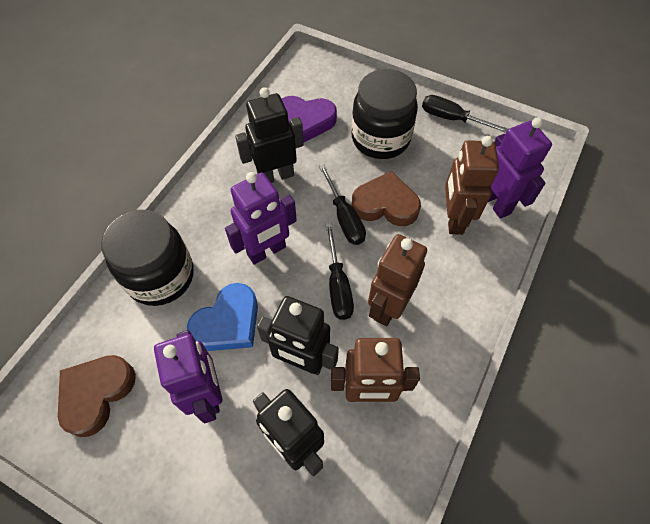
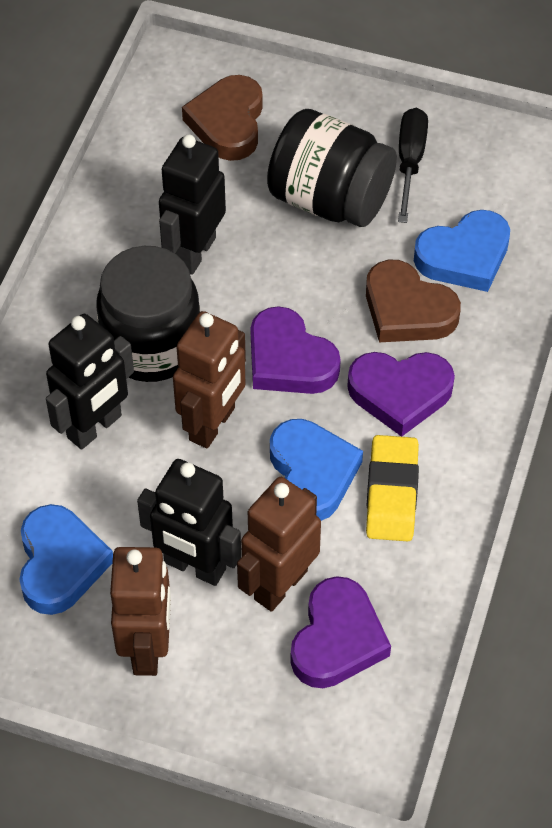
black screwdriver: [319,164,366,245] [325,223,354,320] [422,95,508,133] = 3 -> [398,108,428,223] = 1
blue heart: [187,283,258,351] = 1 -> [19,504,113,615] [270,419,363,521] [414,210,510,292] = 3
purple heart: [281,96,337,143] = 1 -> [250,306,341,394] [290,576,391,688] [347,352,455,437] = 3
purple robot: [154,330,222,423] [225,172,297,264] [488,118,552,219] = 3 -> none = 0
yellow eraser: none = 0 -> [366,435,419,541] = 1

